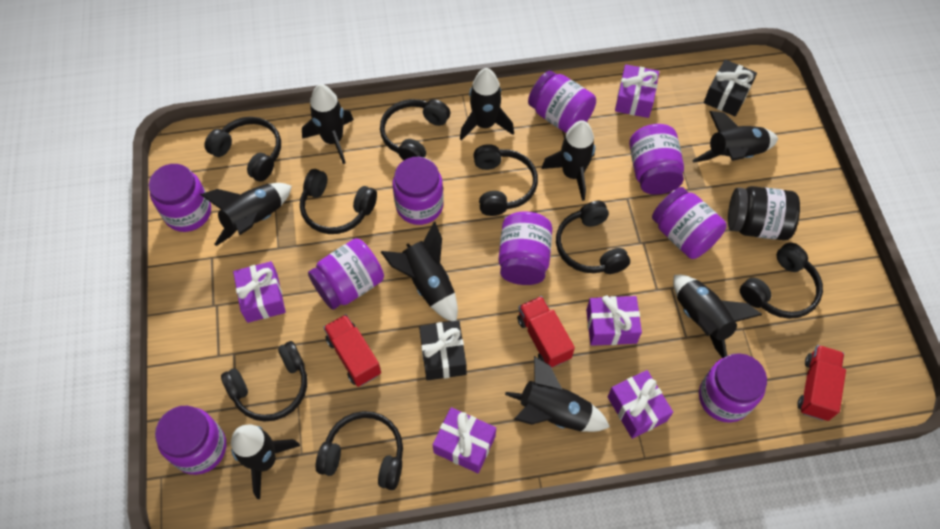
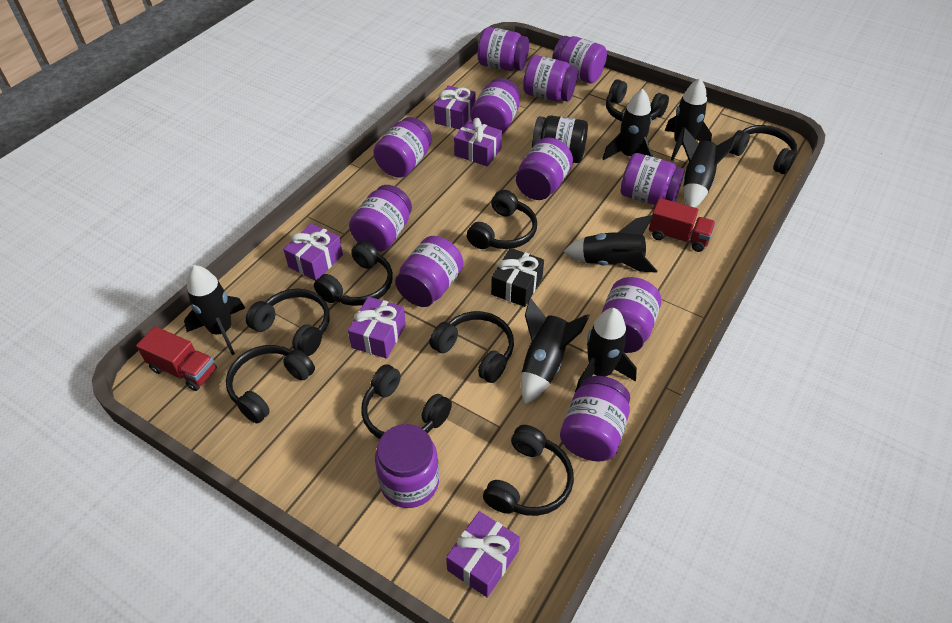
black gift: [419,320,467,381] [704,60,757,116] = 2 -> [491,248,544,307] = 1
black headphones: [205,117,281,181] [221,341,307,421] [300,169,377,234] [316,411,403,490] [380,99,450,160] [474,144,538,216] [556,201,630,274] [740,242,823,319] = 8 -> [226,345,315,423] [246,289,330,356] [314,240,393,306] [361,364,452,439] [429,311,514,383] [467,190,537,249] [483,425,574,516] [606,79,669,121] [729,125,797,174] = 9
black rocket: [200,183,292,246] [231,424,300,499] [302,84,354,164] [381,222,458,321] [460,68,514,141] [505,356,610,432] [541,120,595,201] [673,275,762,358] [692,111,778,163] = 9 -> [184,265,245,355] [521,297,590,405] [563,215,657,273] [575,308,637,392] [602,88,653,160] [665,78,712,161] [682,128,737,207] = 7
purple jar: [148,164,211,232] [155,406,226,475] [308,238,384,310] [393,157,444,225] [499,211,552,285] [528,71,596,133] [629,124,684,195] [652,187,727,259] [699,353,767,423] = 9 -> [349,185,412,252] [373,117,432,178] [375,424,439,508] [395,236,463,307] [471,78,520,134] [477,27,529,71] [516,138,573,200] [523,55,578,102] [552,36,607,83] [560,376,630,461] [601,277,661,353] [621,153,685,205] = 12
red truck: [323,314,381,387] [517,296,575,368] [797,345,846,421] = 3 -> [136,326,217,391] [649,198,716,252] = 2

